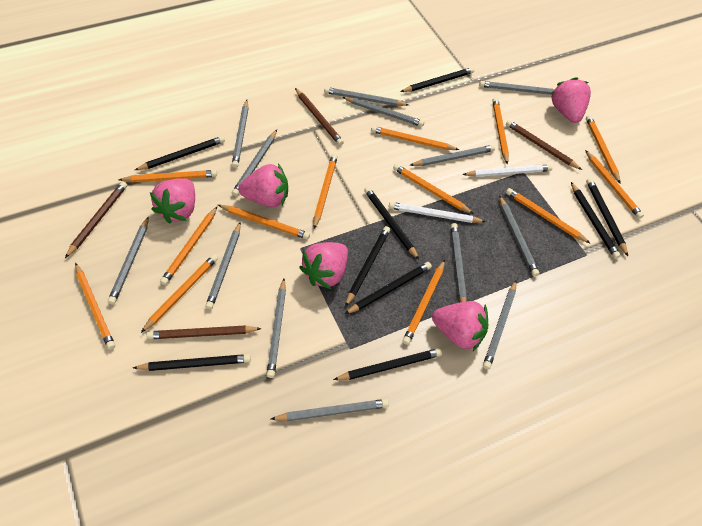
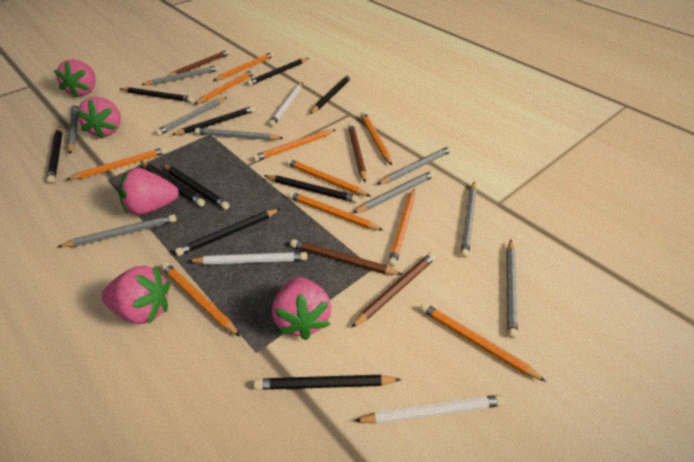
black pencil: [133,354,251,371] [135,136,225,170] [333,348,442,380] [345,226,390,307] [345,262,432,314] [364,187,419,260] [400,67,474,92] [571,182,621,259] [586,178,628,256] = 9 -> [47,126,62,183] [119,87,194,102] [141,162,205,207] [163,164,230,209] [172,106,255,135] [175,209,280,256] [247,58,308,86] [254,375,401,390] [264,175,359,203] [310,74,352,114] = 10
grey pencil: [108,216,149,304] [205,222,241,310] [232,100,249,168] [232,130,277,196] [267,278,286,378] [271,399,389,421] [324,87,409,106] [343,97,424,127] [410,145,495,166] [451,223,467,302] [479,81,555,95] [483,280,517,370] [499,195,539,277] = 13 -> [57,214,176,247] [67,103,79,154] [141,65,219,85] [155,97,227,136] [195,128,283,140] [353,171,435,213] [377,146,453,185] [461,182,477,258] [507,239,518,339] = 9
orange pencil: [75,263,115,350] [119,170,217,183] [141,254,218,333] [160,206,218,285] [218,205,310,240] [313,154,338,229] [371,126,459,150] [393,164,474,214] [402,260,445,345] [492,98,509,165] [506,188,590,243] [585,150,644,219] [586,115,620,183] = 13 -> [66,147,167,180] [161,262,240,337] [195,69,255,104] [213,52,274,81] [253,129,335,162] [286,159,371,197] [288,192,384,231] [361,112,392,165] [388,189,415,267] [420,303,547,382] = 10
white pencil: [389,202,486,223] [462,165,553,177] = 2 -> [188,252,307,265] [269,82,303,127] [354,395,505,424] = 3

